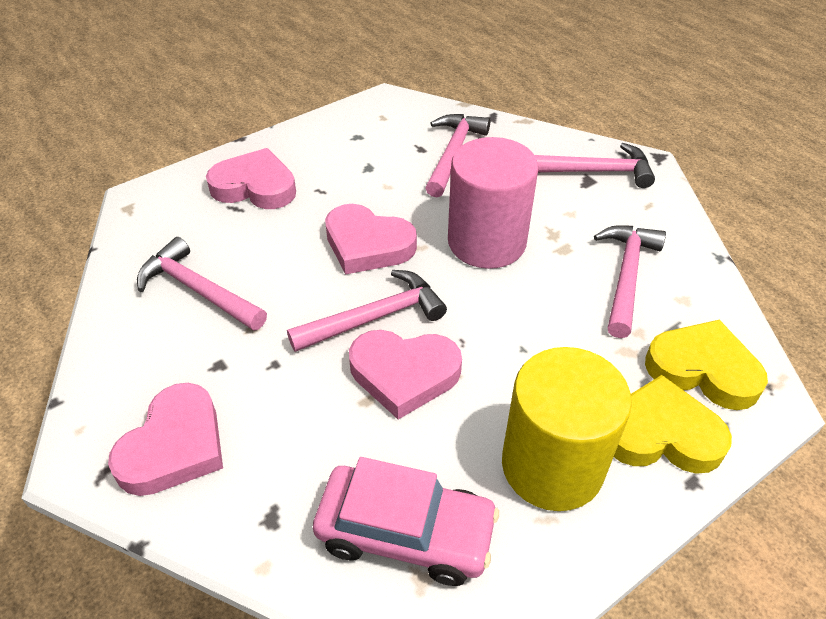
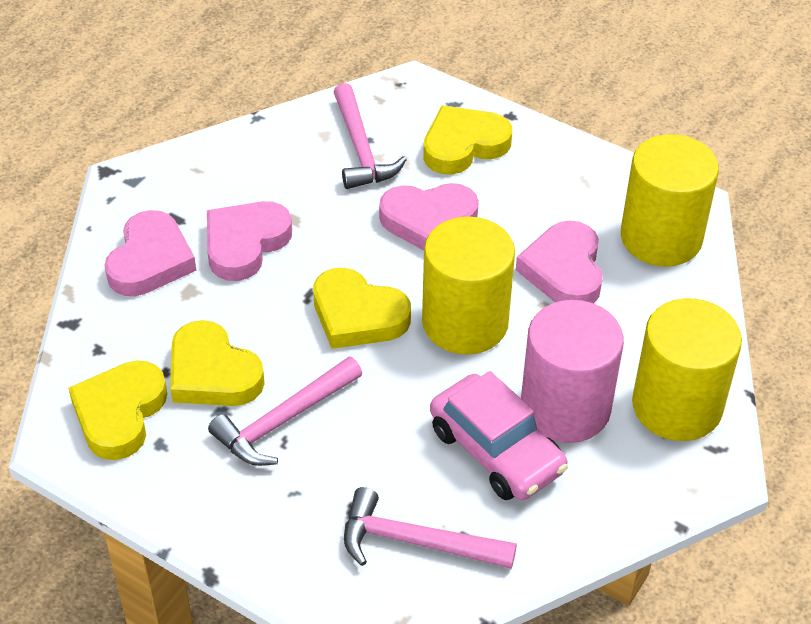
pink hammer: [137,237,267,331] [287,270,447,352] [425,114,490,197] [535,143,655,188] [594,225,666,338] = 5 -> [208,357,362,466] [333,83,407,189] [344,487,517,569] = 3
yellow cylinder: [502,347,632,511] = 1 -> [422,216,515,355] [621,134,719,267] [632,298,742,441] = 3
yellow heart: [614,375,732,474] [645,320,768,410] = 2 -> [68,360,167,460] [170,320,265,406] [313,268,411,349] [423,105,512,175] = 4

